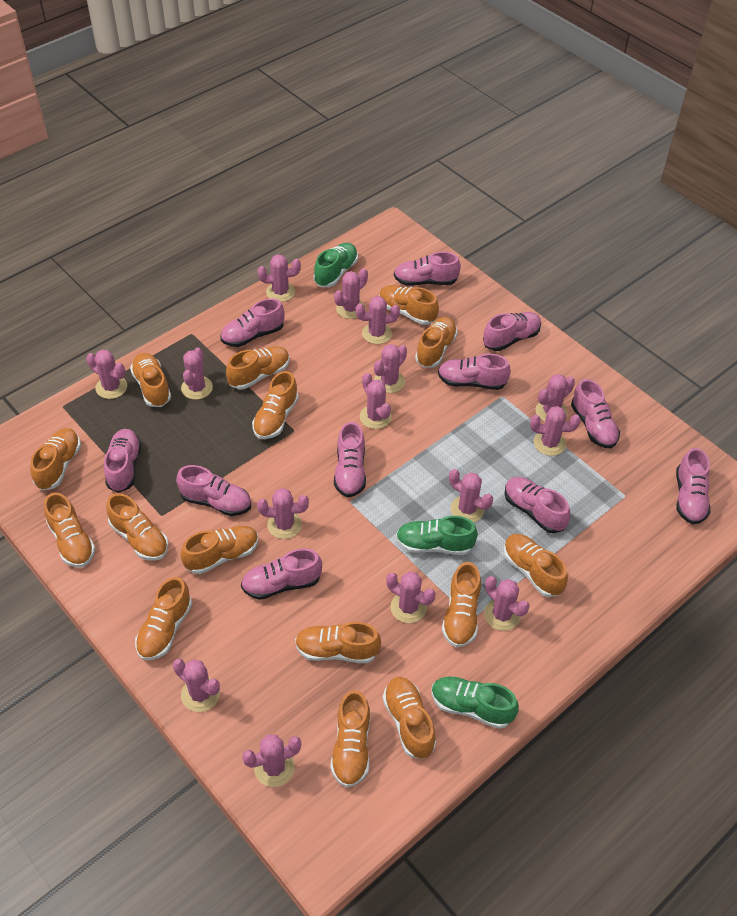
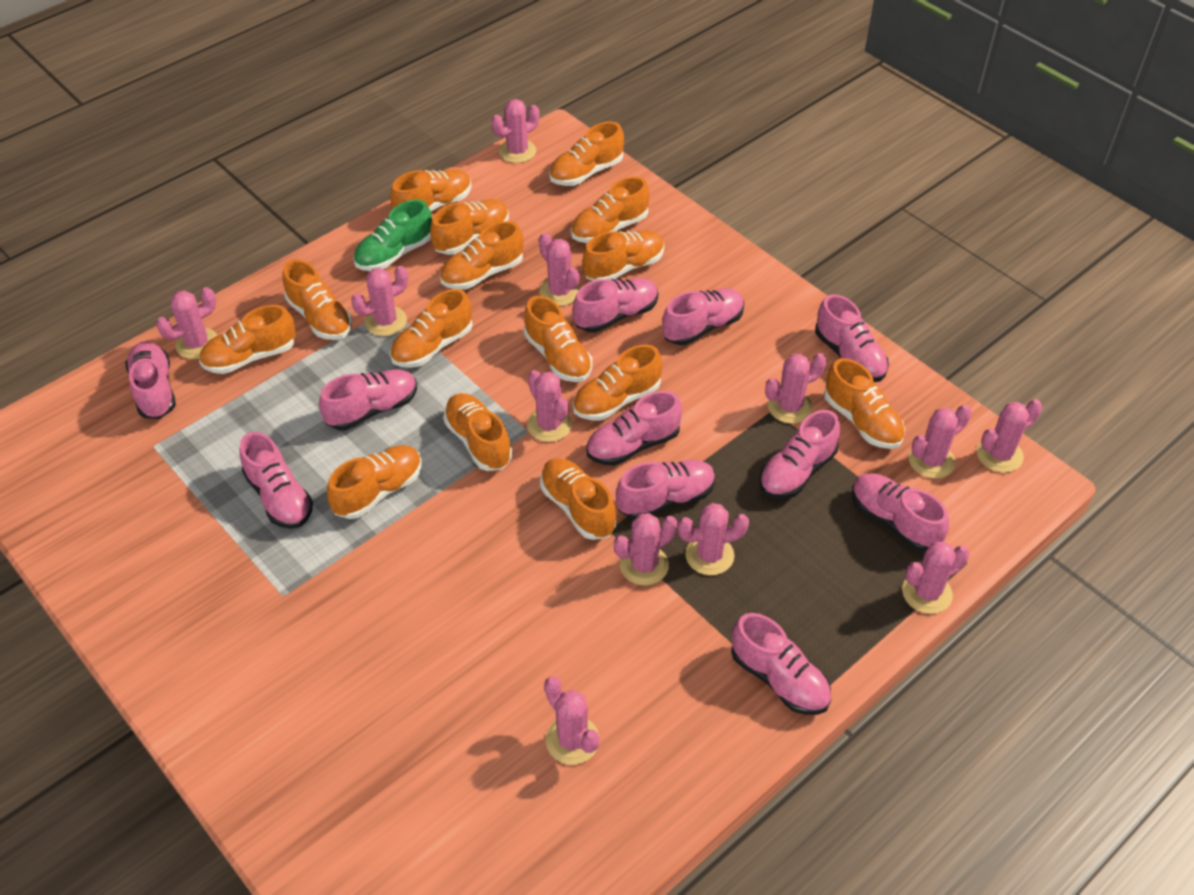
green shoe: [314,243,358,287] [396,516,478,555] [431,676,519,729] = 3 -> [353,199,432,271] = 1
pink cactus: [86,350,127,399] [173,659,220,712] [181,348,213,400] [242,734,301,787] [257,488,309,539] [258,254,301,302] [334,268,368,319] [356,296,400,344] [360,373,392,429] [374,344,407,393] [386,572,435,623] [449,469,493,522] [484,576,530,631] [530,406,581,456] [536,374,575,422] = 15 -> [156,287,218,359] [351,266,408,336] [491,99,539,163] [527,370,572,442] [539,232,580,306] [544,677,600,765] [614,513,677,585] [678,503,749,575] [765,353,826,424] [902,541,969,614] [909,405,972,479] [977,399,1042,473] = 12

